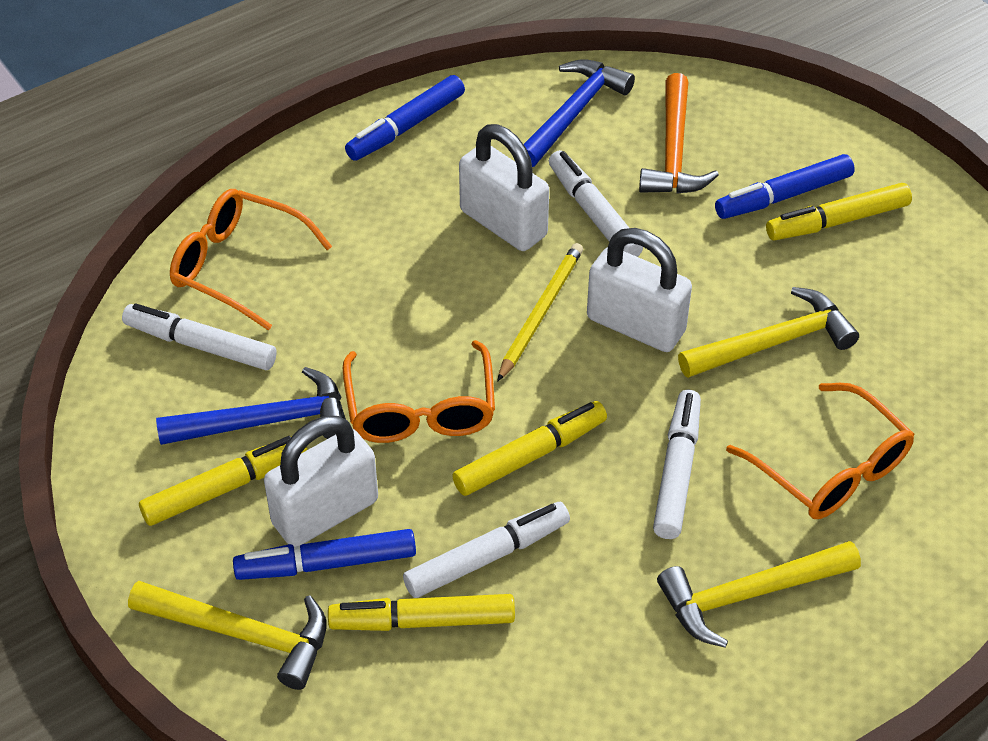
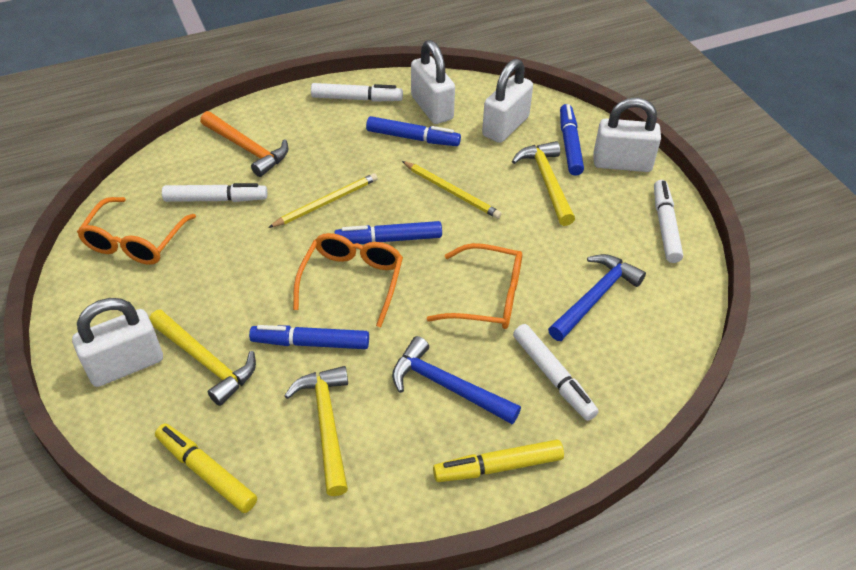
blue marker: [233,529,416,580] [345,75,465,161] [715,154,855,219] = 3 -> [249,325,369,349] [334,221,442,244] [366,116,461,146] [560,104,584,176] = 4
white padlock: [264,416,378,547] [459,124,549,251] [587,228,692,352] = 3 -> [72,298,163,387] [411,40,455,124] [482,59,533,143] [594,98,661,172] = 4
yellow marker: [139,436,307,526] [328,594,515,631] [452,401,607,496] [766,183,912,240] = 4 -> [155,423,257,513] [433,440,564,482] = 2
yellow pencil: [497,243,583,382] = 1 -> [268,173,378,228] [402,161,502,219] = 2

